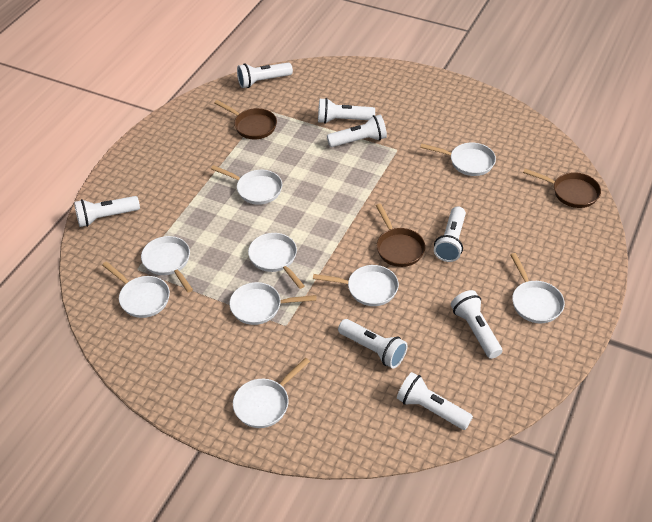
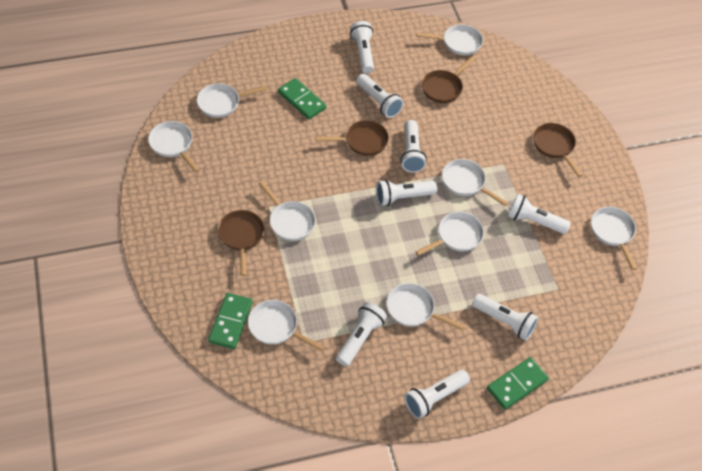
brown pan: [214,100,277,139] [376,204,425,267] [523,169,601,208] = 3 -> [218,210,264,276] [316,120,389,156] [422,56,475,103] [533,123,583,177] = 4
green domino: none = 0 -> [208,293,253,349] [278,78,326,119] [487,357,549,410] = 3

